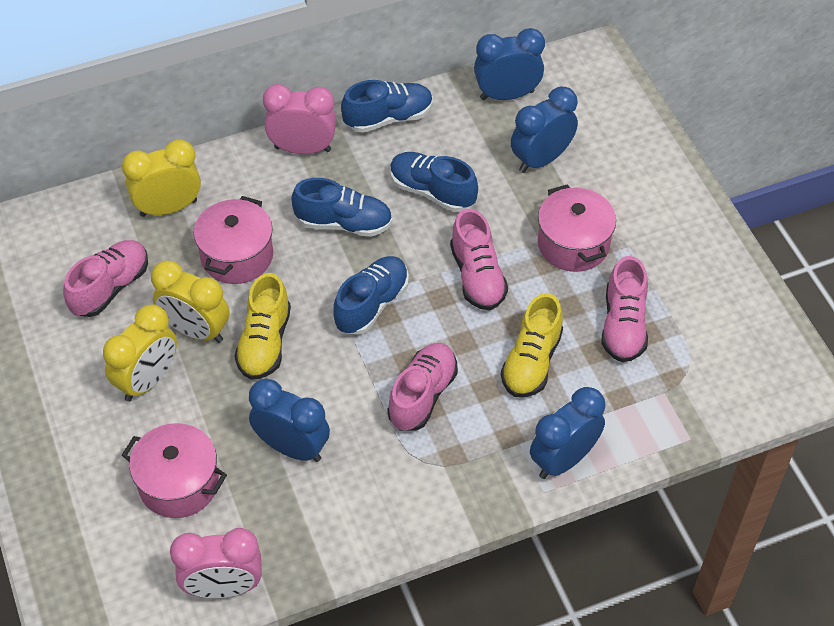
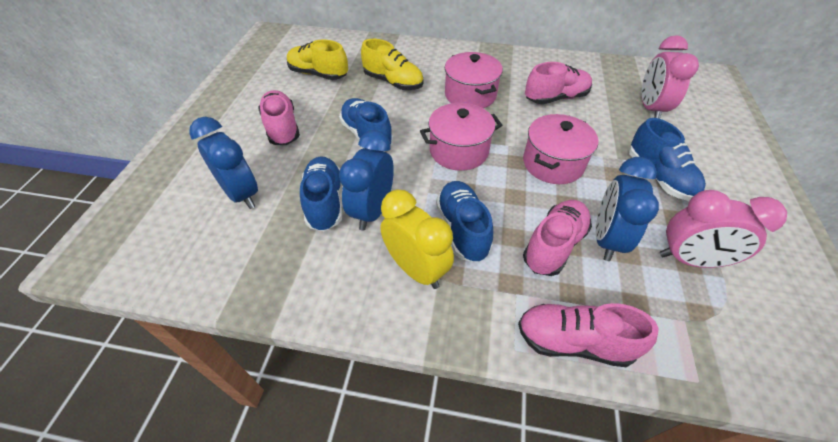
blue clock: [249,379,330,462] [474,28,545,100] [511,87,578,173] [530,387,605,479] = 4 -> [189,117,258,209] [339,130,394,231] [596,157,659,261] = 3
yellow clock: [103,304,177,402] [122,139,201,217] [151,260,230,343] = 3 -> [380,190,454,289] = 1

